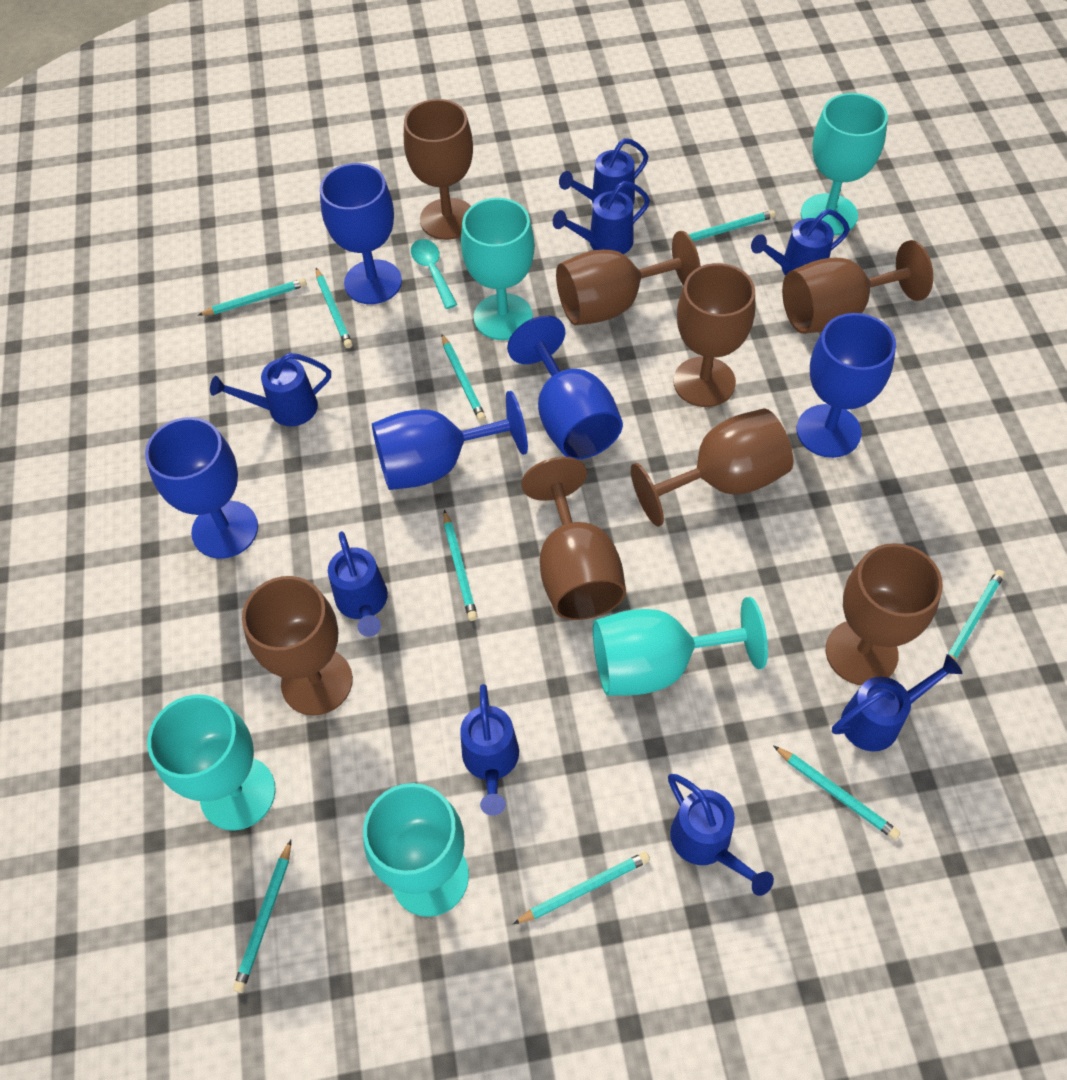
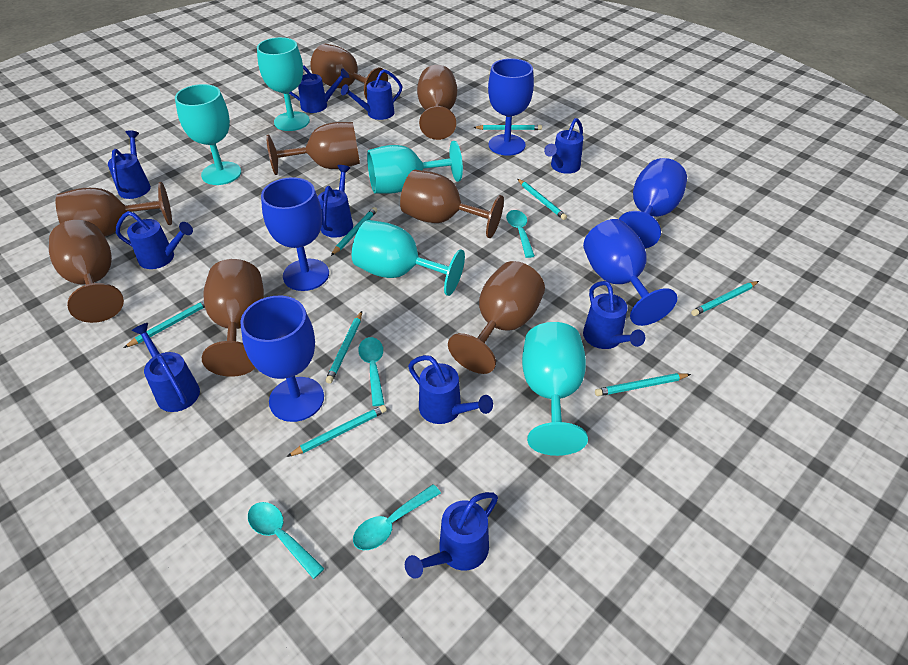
blue watering can: [210,353,331,426] [328,531,388,637] [460,684,519,816] [553,181,650,254] [559,138,648,204] [668,774,774,896] [751,209,850,276] [832,654,963,752] = 8 -> [108,130,151,199] [116,211,193,269] [131,323,200,412] [289,65,349,113] [318,165,353,238] [341,69,402,120] [405,492,498,579] [408,355,493,424] [544,118,583,174] [583,281,645,349] = 10
turquoise pencil: [198,279,307,316] [233,840,291,993] [316,268,353,348] [442,334,486,422] [444,510,478,621] [513,852,650,924] [688,210,776,241] [773,745,900,840] [948,570,1005,661] = 9 -> [123,300,205,348] [287,405,387,457] [325,311,362,384] [331,207,377,256] [473,125,542,130] [518,179,567,220] [595,373,691,396] [691,281,759,316] = 8
turquoise spoon: [411,239,457,309] = 1 -> [248,502,325,579] [353,484,441,550] [358,337,384,406] [506,210,535,258] = 4

